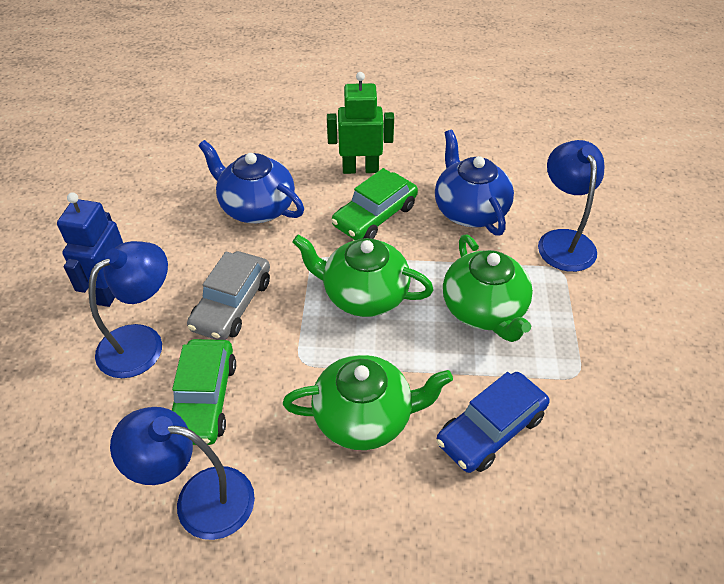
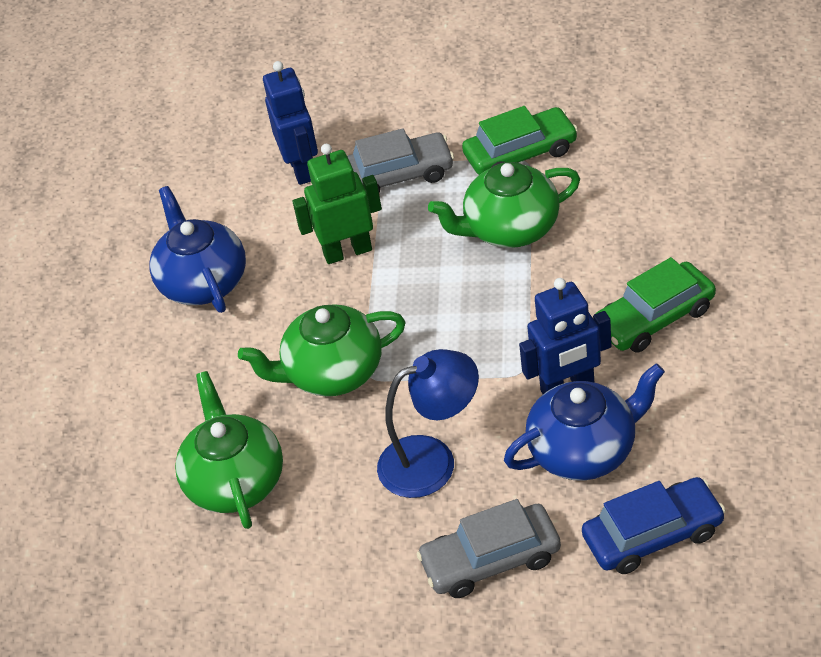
blue lamp: [88,241,168,378] [110,407,255,540] [538,140,604,272] = 3 -> [377,349,479,498] = 1
blue robot: [57,192,123,307] = 1 -> [263,61,318,185] [519,278,611,394] = 2
grey car: [187,251,270,340] = 1 -> [347,128,454,193] [416,499,561,598] = 2

